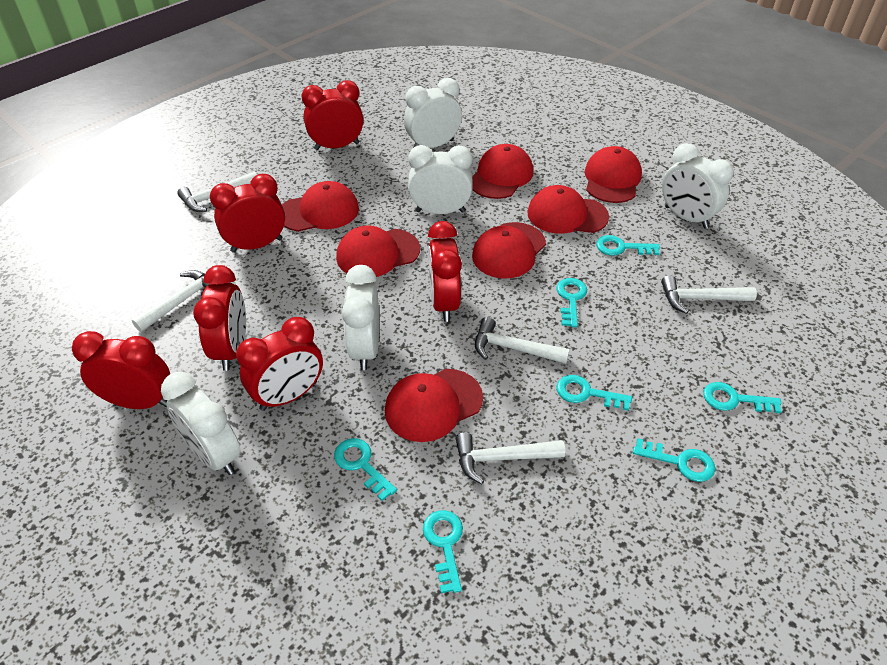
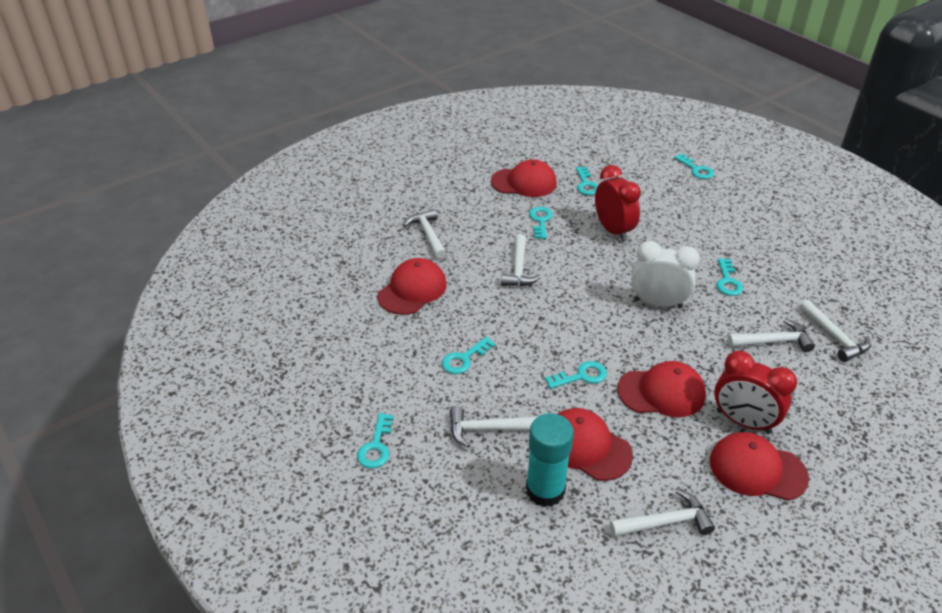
red cap: [282,181,359,232] [336,226,420,277] [385,369,483,442] [472,144,533,199] [472,222,546,278] [527,185,609,234] [585,146,642,203] = 7 -> [377,258,447,315] [491,159,557,197] [558,408,633,481] [617,361,706,417] [710,432,809,501] = 5
red clock: [72,331,170,409] [193,265,246,371] [210,174,285,253] [236,317,323,411] [302,80,363,150] [428,221,462,322] = 6 -> [595,165,641,242] [714,351,797,434] = 2
turquoise glue stick: none = 0 -> [526,413,574,507] = 1
white clock: [161,372,241,475] [342,265,379,370] [404,78,462,148] [408,145,473,214] [662,143,734,229] = 5 -> [631,241,700,308] = 1
white hammer: [132,270,209,332] [177,171,257,212] [455,433,565,484] [475,317,570,364] [661,275,757,314] = 5 -> [403,209,447,259] [450,406,539,448] [501,234,541,286] [610,489,715,537] [727,319,815,352] [800,299,871,362] = 6

